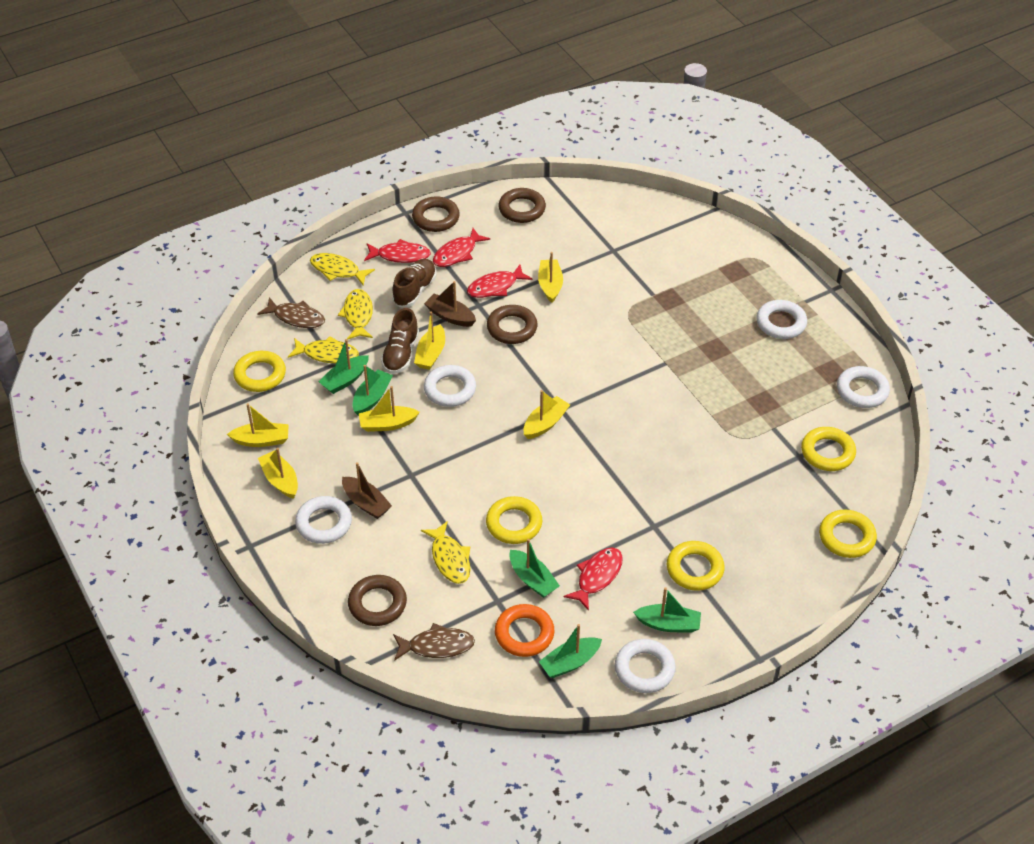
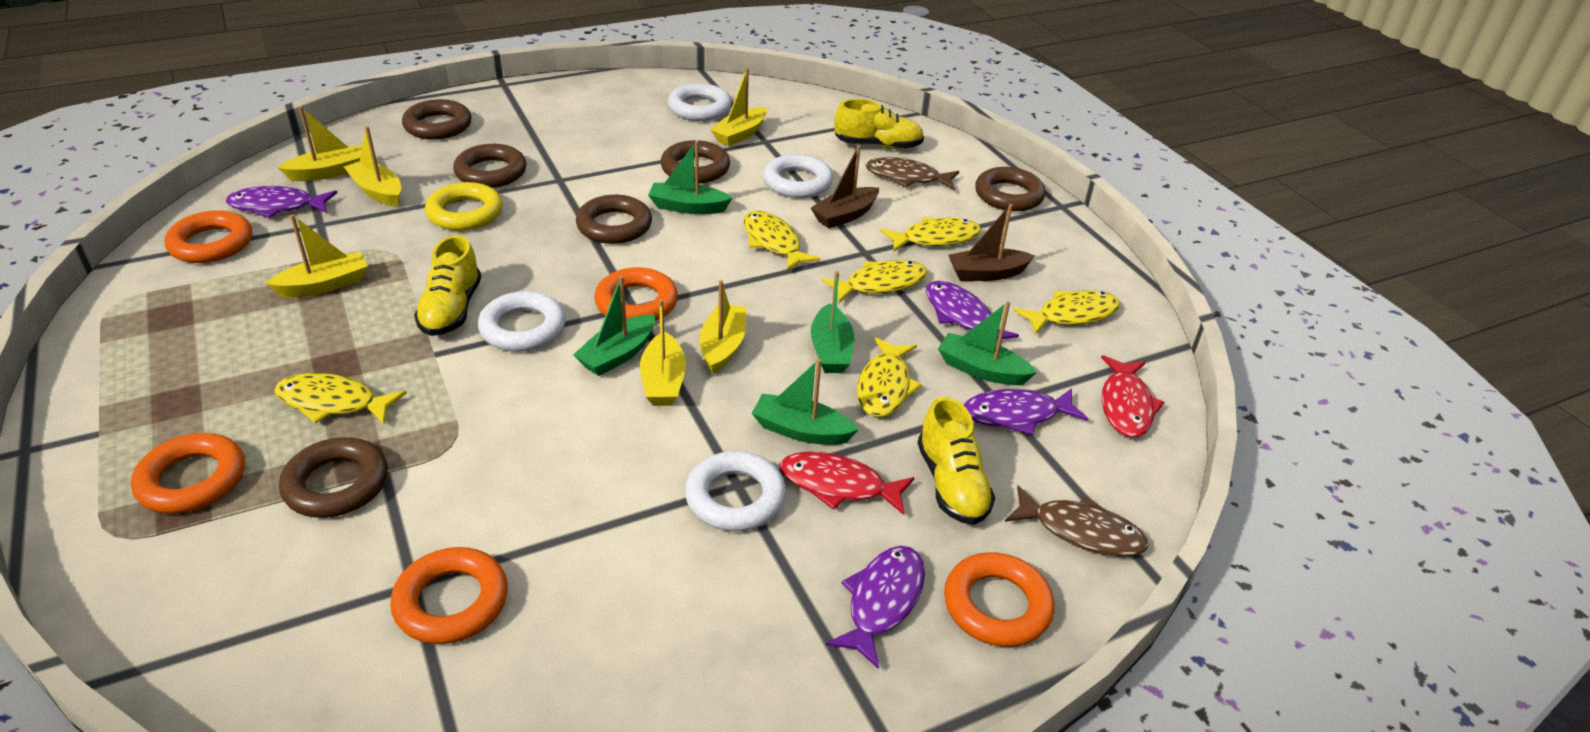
brown ring: [348,575,407,626] [412,196,460,232] [487,305,538,344] [499,188,546,223] = 4 -> [279,437,388,518] [402,99,472,140] [453,144,527,188] [576,195,652,244] [660,140,730,184] [975,167,1046,211] = 6
brown shoe: [381,308,419,374] [392,259,436,307] = 2 -> none = 0
orange ring: [495,604,554,657] = 1 -> [131,433,245,514] [165,210,252,263] [390,547,508,644] [594,267,678,321] [944,552,1055,647] = 5
purple fish: none = 0 -> [226,186,337,218] [825,546,925,669] [926,281,1019,340] [963,388,1088,435] = 4
red fish: [364,239,431,263] [433,228,490,267] [467,264,532,298] [563,548,623,611] = 4 -> [780,451,914,515] [1101,355,1165,437] = 2
white ring: [295,496,352,544] [424,365,476,407] [615,639,676,693] [756,300,807,339] [837,366,890,408] = 5 -> [478,291,566,352] [668,83,732,121] [685,451,786,531] [763,154,833,198] = 4
yellow fish: [288,336,359,363] [310,253,375,286] [338,289,373,340] [421,521,470,584] = 4 -> [274,373,407,424] [744,211,821,271] [822,260,927,303] [857,337,922,417] [880,217,981,252] [1014,290,1120,335] = 6
yellow ring: [233,351,286,392] [486,496,542,544] [667,541,725,591] [801,427,856,471] [819,510,877,558] = 5 -> [425,182,503,231] = 1
yellow shoe: none = 0 -> [414,235,481,336] [834,99,924,149] [918,397,995,525] = 3

